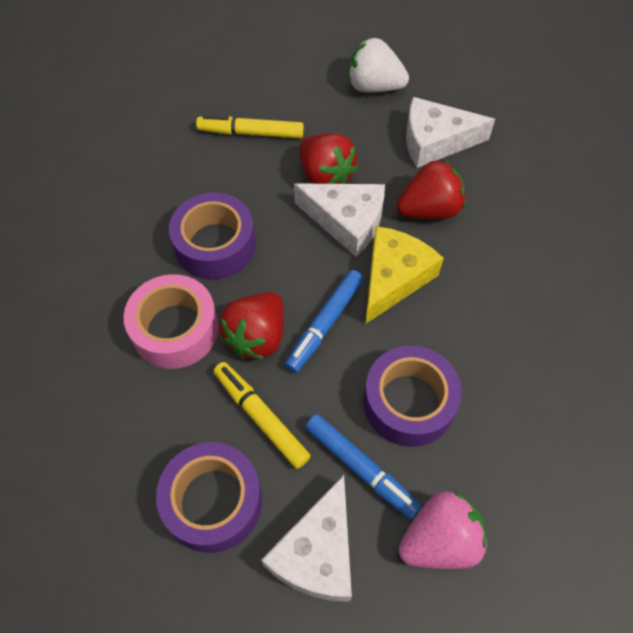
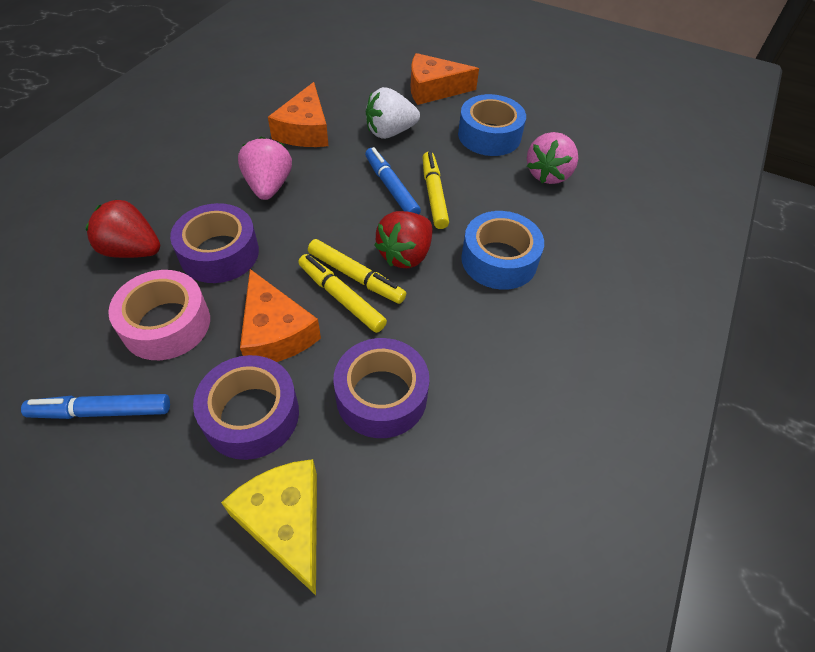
blue tape: none = 0 -> [458,94,526,156] [461,211,544,290] = 2
orange cheese: none = 0 -> [240,269,321,362] [268,82,328,147] [411,53,479,105] = 3
pink strawberry: [399,491,487,569] = 1 -> [238,137,292,200] [527,132,578,184] = 2
red strawberry: [219,292,284,360] [299,133,358,184] [396,160,465,219] = 3 -> [85,199,160,258] [374,211,432,268] = 2
white cheese: [261,475,352,602] [294,183,385,257] [406,97,495,168] = 3 -> none = 0
yellow marker: [196,115,304,139] [213,362,311,469] = 2 -> [298,254,387,333] [308,239,406,304] [423,152,449,229] = 3

